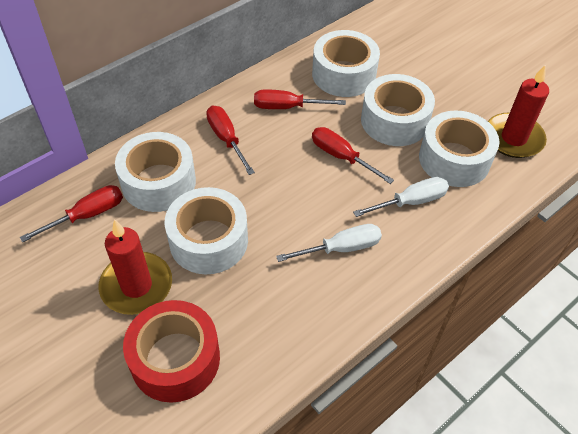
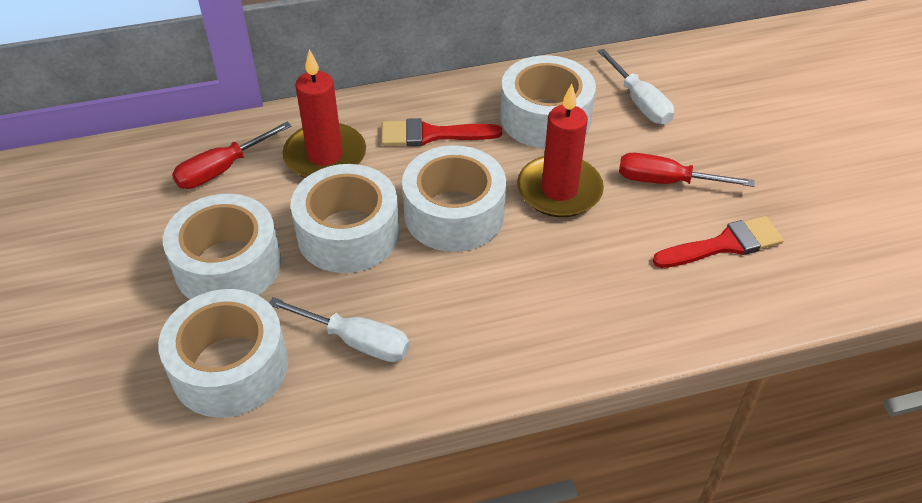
red brush: none = 0 -> [381,118,502,146] [652,216,784,268] = 2
red screwdriver: [20,185,123,242] [206,106,255,175] [254,89,346,109] [312,127,394,184] = 4 -> [172,122,292,189] [619,153,755,187] = 2
red tape: [123,300,220,403] = 1 -> none = 0

